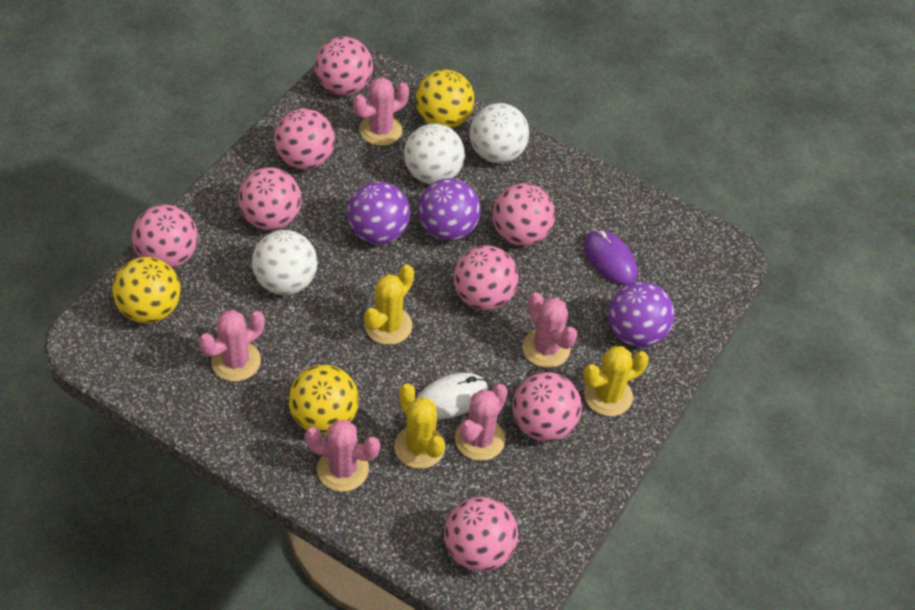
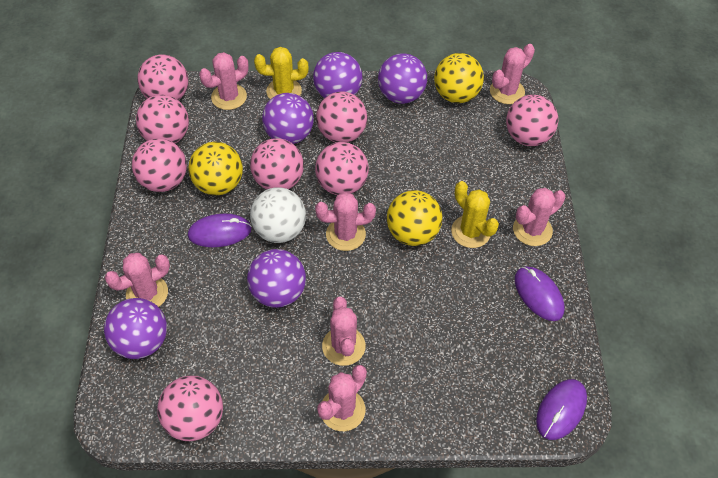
pink cactus: [199,310,265,381] [305,420,380,492] [353,77,409,146] [455,384,508,461] [523,292,577,368] = 5 -> [105,253,170,307] [199,52,248,110] [315,192,376,251] [317,365,367,431] [322,297,366,366] [490,44,535,104] [513,188,565,246] = 7
purple ball: [347,181,410,245] [418,178,481,241] [608,282,674,348] = 3 -> [104,298,167,359] [247,249,306,308] [262,93,314,144] [313,52,362,98] [378,53,427,104] = 5
purple mouse: [584,230,637,285] = 1 -> [188,213,252,247] [515,266,564,321] [536,379,587,440] = 3
white ball: [252,230,318,295] [404,123,465,184] [469,103,529,163] = 3 -> [250,188,306,243] = 1
white mouse: [417,373,488,420] = 1 -> none = 0
yellow cactus: [364,265,414,345] [394,383,445,469] [583,346,649,416] = 3 -> [254,47,309,100] [451,181,499,248] = 2

